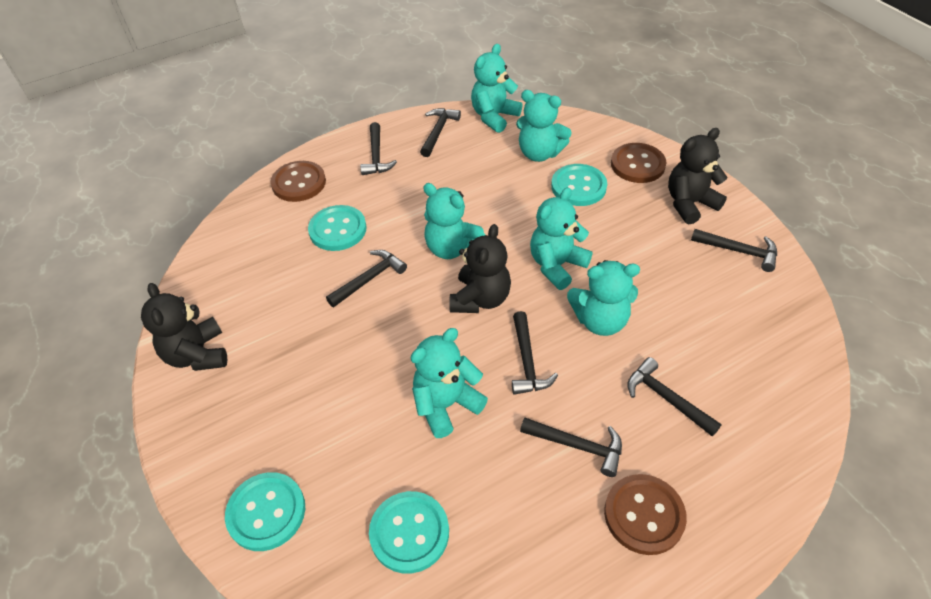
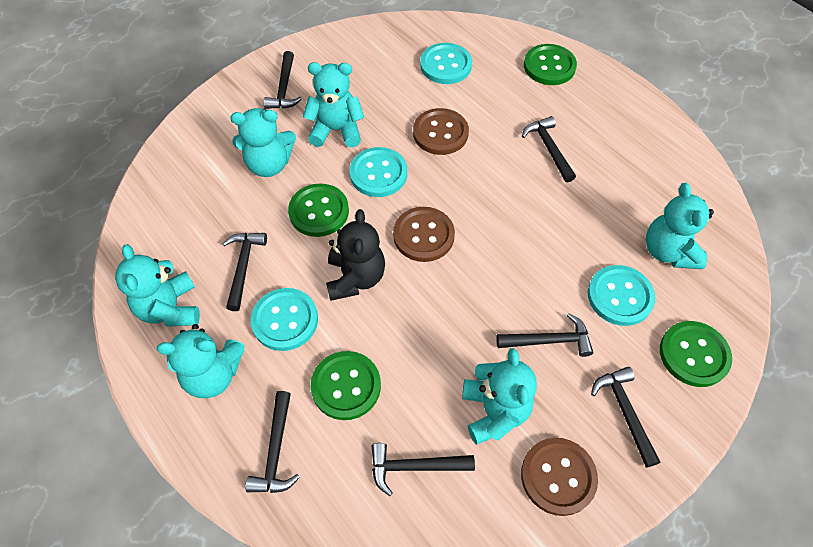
black teddy bear: [141,283,227,371] [449,224,511,313] [668,128,728,224] = 3 -> [326,209,385,301] = 1
green button: none = 0 -> [288,184,349,237] [311,351,381,420] [524,44,577,85] [660,321,732,387] = 4

